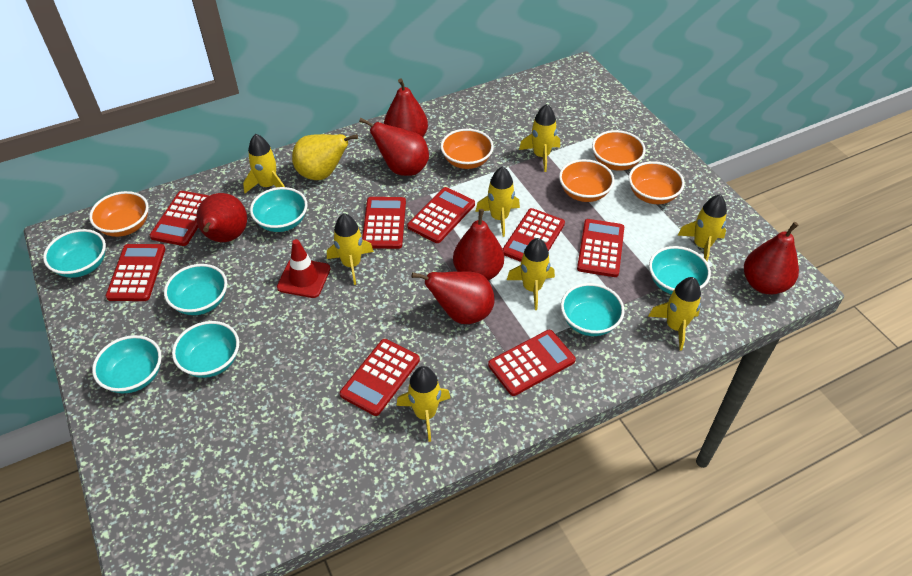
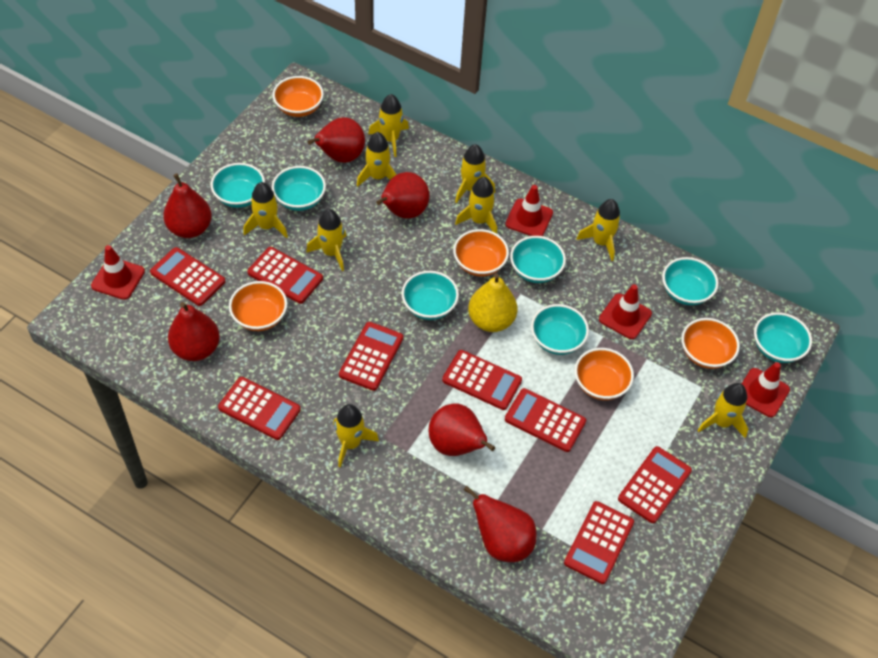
red traffic cone: [277,239,330,298] = 1 -> [91,245,145,300] [505,185,553,236] [599,284,652,339] [742,362,790,417] = 4
yellow rocket: [243,134,285,193] [327,213,374,285] [396,366,450,442] [475,166,520,237] [507,238,555,310] [519,104,560,172] [648,277,701,351] [677,194,727,261] = 8 -> [243,182,288,238] [306,209,346,271] [333,404,379,467] [357,132,397,187] [368,94,409,157] [455,144,495,203] [455,177,497,234] [576,199,621,261] [697,383,748,438] = 9

